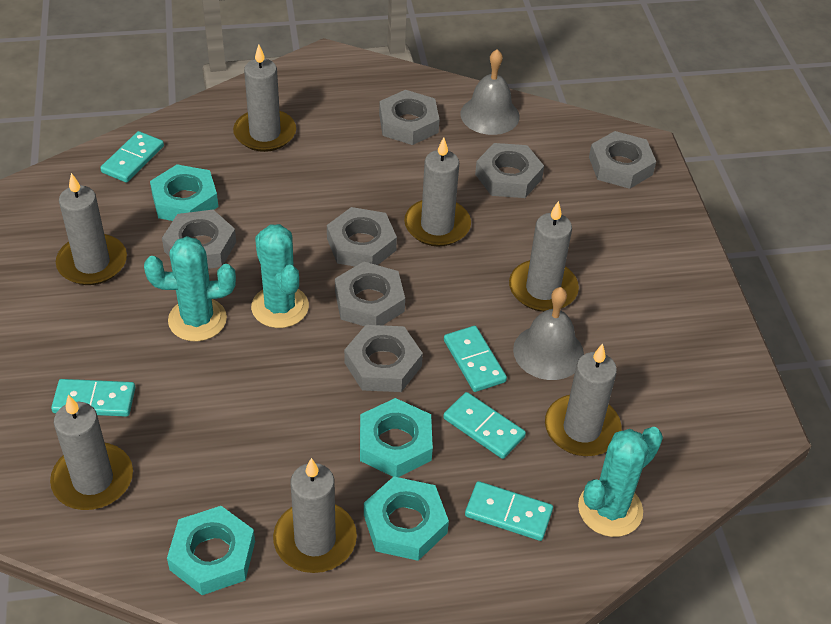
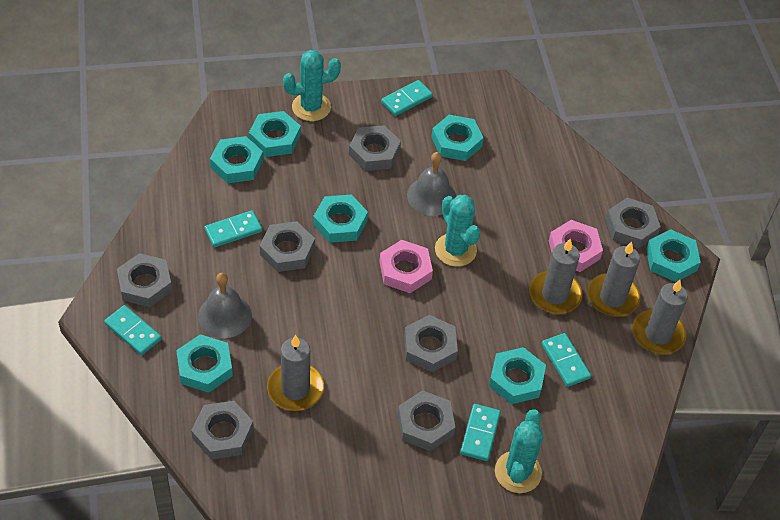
grey candle: [50,395,133,510] [56,173,127,285] [233,45,296,152] [273,458,357,573] [404,137,471,247] [509,201,579,312] [545,344,622,456] = 7 -> [267,335,324,411] [529,238,582,314] [587,242,641,317] [632,280,688,354] = 4
pink nut: none = 0 -> [379,240,433,293] [549,220,603,272] = 2
turquoise nut: [150,164,218,221] [167,506,255,595] [360,398,433,477] [364,477,449,561] = 4 -> [176,334,233,393] [210,136,263,183] [249,111,301,157] [313,194,368,243] [431,115,484,161] [489,347,546,404] [646,229,701,282] = 7

